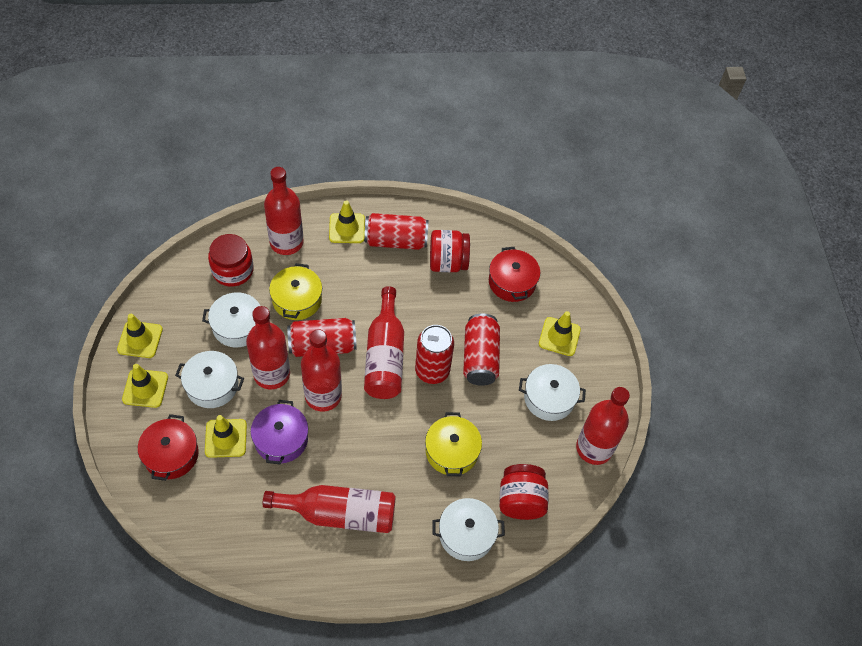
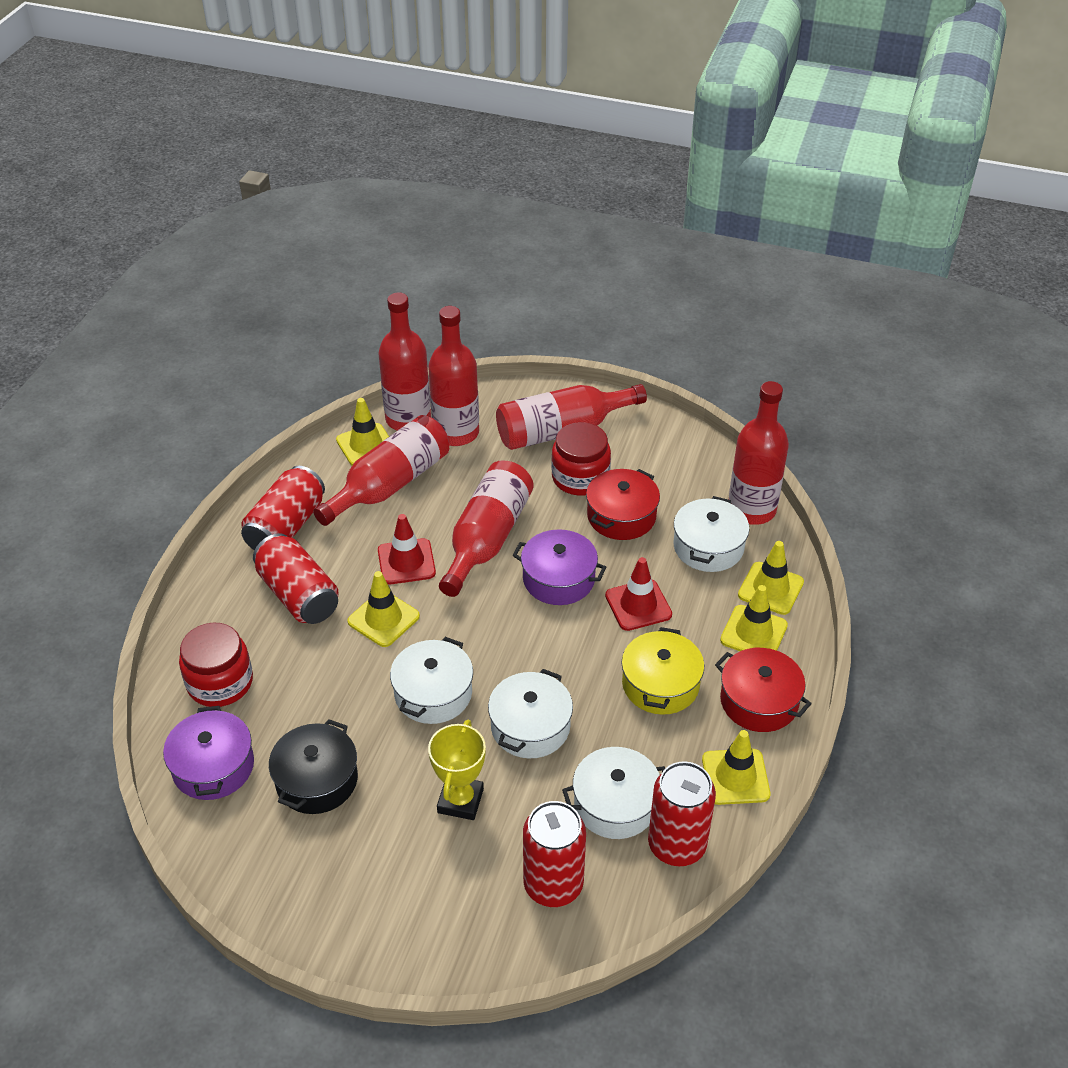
black pot: none = 0 -> [269,719,358,814] = 1
purple pot: [251,400,308,464] = 1 -> [163,706,254,800] [512,529,606,605] = 2
red jar: [208,234,254,287] [430,230,470,272] [499,464,549,520] = 3 -> [179,623,253,707] [551,422,611,496] = 2
red traffic cone: none = 0 -> [378,514,436,585] [605,557,672,631] = 2
yellow pot: [269,263,322,320] [425,412,482,476] = 2 -> [621,627,704,715] = 1
yellow trophy: none = 0 -> [428,720,486,820] = 1

